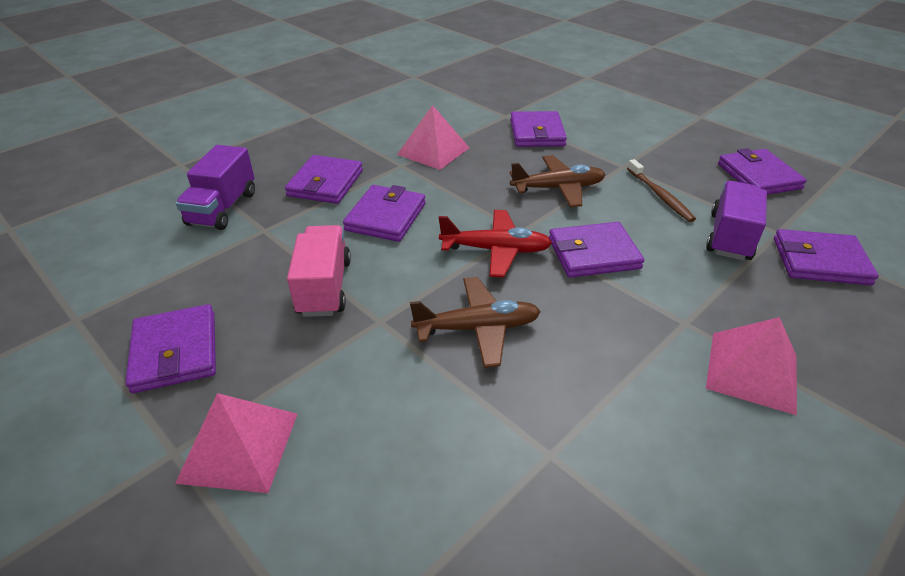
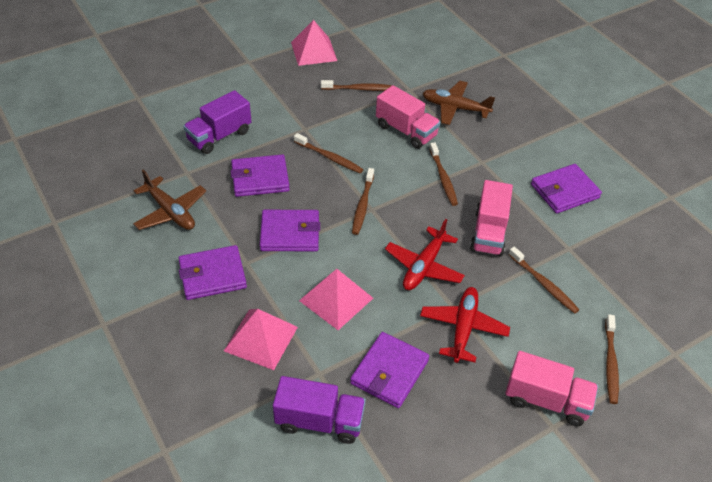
brown toothbrush: [627,159,696,222] = 1 -> [294,133,364,173] [321,80,392,91] [352,168,374,235] [429,143,458,206] [509,247,579,314] [605,314,619,404] = 6
pink truck: [287,225,351,317] = 1 -> [376,85,441,149] [470,180,513,256] [505,351,598,426] = 3
purple wallet: [125,304,216,393] [285,155,363,204] [343,185,426,242] [510,111,567,147] [549,222,644,278] [718,148,807,195] [774,229,879,285] = 7 -> [178,245,247,300] [231,154,290,197] [260,210,320,251] [350,332,429,408] [531,164,602,214] = 5
red plane: [439,210,552,277] = 1 -> [385,219,465,290] [420,287,510,363] = 2

